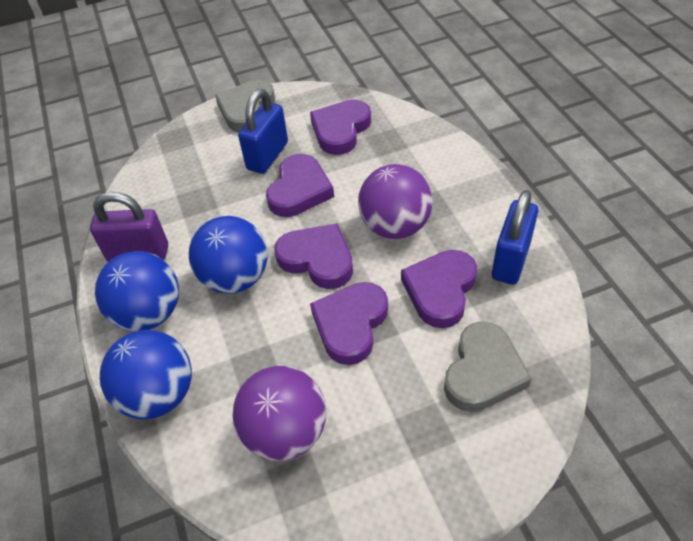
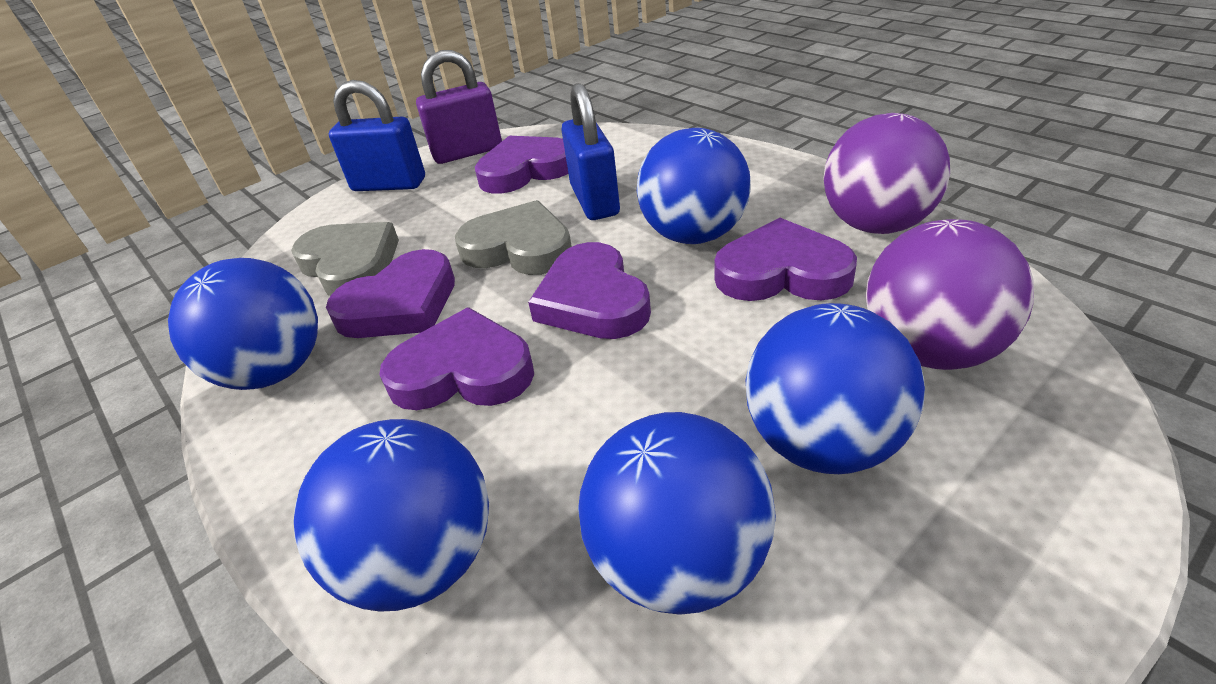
blue ball: [95,251,179,331] [100,330,192,419] [189,216,268,294] = 3 -> [168,258,318,390] [294,419,489,612] [578,412,776,615] [637,128,751,244] [745,303,925,474] = 5

